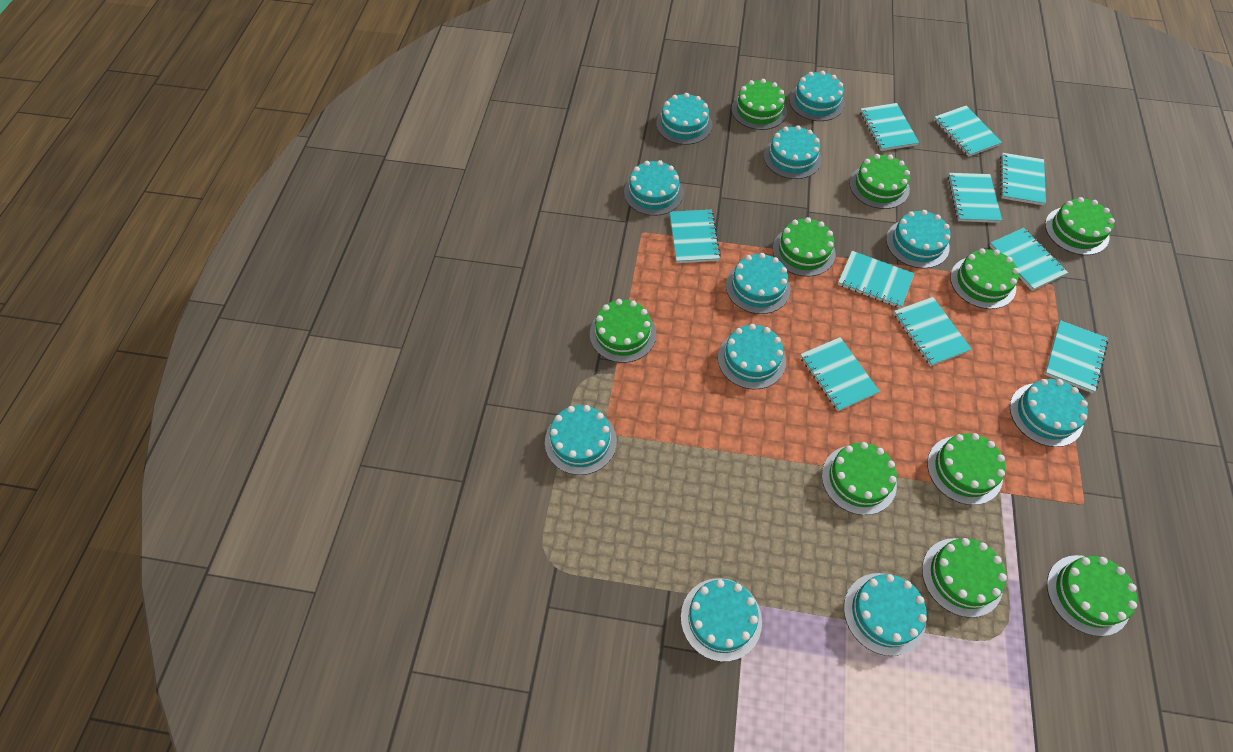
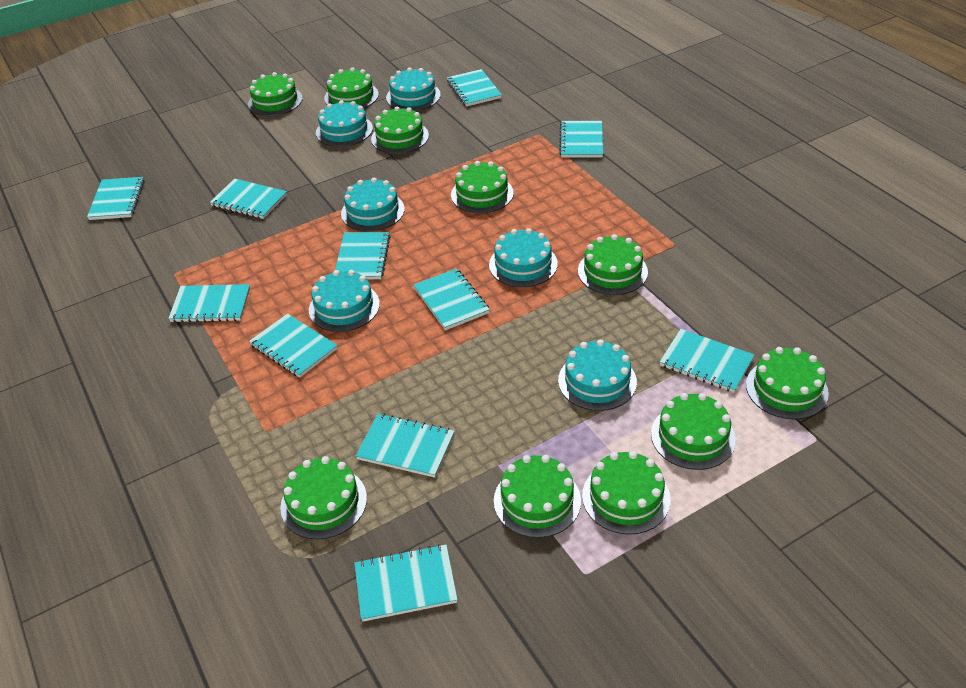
turquoise cake: [545,405,617,475] [624,160,683,216] [656,93,712,145] [681,578,762,662] [718,324,786,389] [726,253,790,314] [764,125,822,179] [789,71,845,121] [844,573,927,656] [886,210,951,268] [1010,379,1088,447] = 11 -> [309,270,380,332] [316,100,373,147] [341,178,405,232] [386,67,441,111] [489,228,558,287] [558,339,637,411] = 6
turquoise notebook: [670,210,721,263] [800,337,880,411] [838,251,914,308] [860,103,919,151] [893,297,972,366] [934,106,1002,157] [948,173,1002,223] [989,228,1068,291] [1000,153,1046,205] [1045,320,1108,393] = 10 -> [87,177,144,220] [168,284,250,322] [210,179,287,219] [249,314,338,378] [335,232,390,279] [355,544,458,622] [356,414,455,478] [414,268,490,330] [447,69,502,107] [559,121,603,157] [660,329,754,392] = 11

